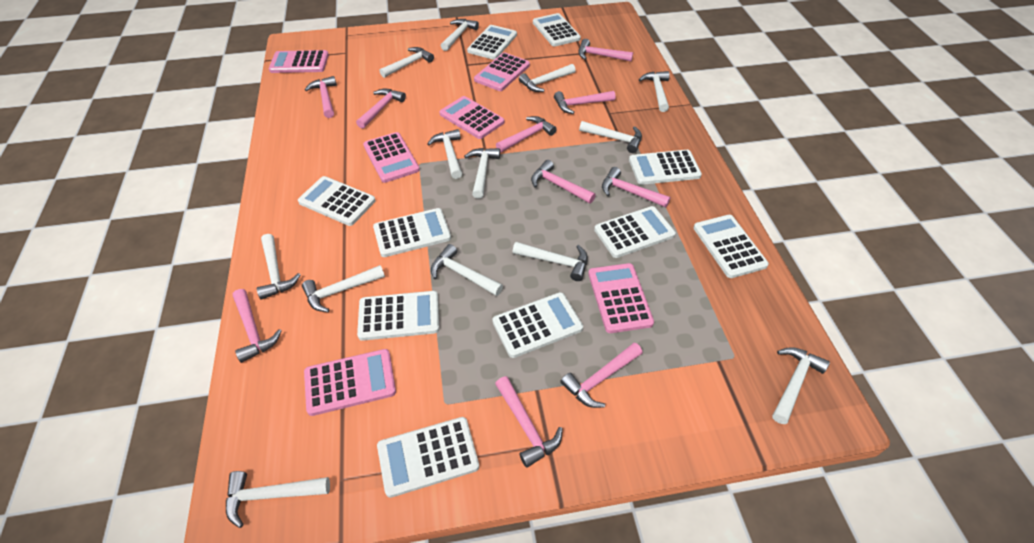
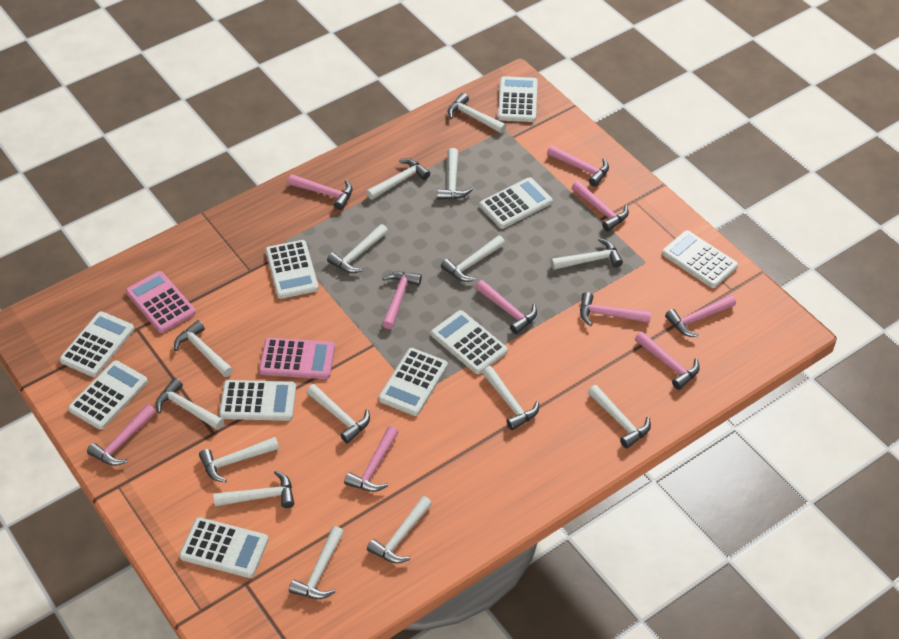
pink calculator: [269,50,329,73] [304,349,396,416] [363,132,420,183] [439,96,504,139] [474,52,530,91] [588,263,654,333] = 6 -> [126,271,196,333] [259,338,335,379] = 2
white hammer: [226,471,330,528] [257,234,301,300] [302,265,385,312] [380,47,434,78] [427,129,462,179] [431,244,503,296] [441,19,479,51] [464,148,500,199] [513,242,588,281] [519,64,576,92] [579,121,642,153] [639,71,670,112] [772,347,830,424] = 13 -> [156,378,224,430] [174,320,233,377] [199,437,279,483] [214,470,294,508] [289,526,344,599] [306,384,370,444] [327,224,388,273] [366,158,430,200] [367,496,432,563] [437,148,473,200] [441,235,505,282] [448,93,506,133] [482,366,539,430] [551,238,623,270] [588,385,651,449] = 15

